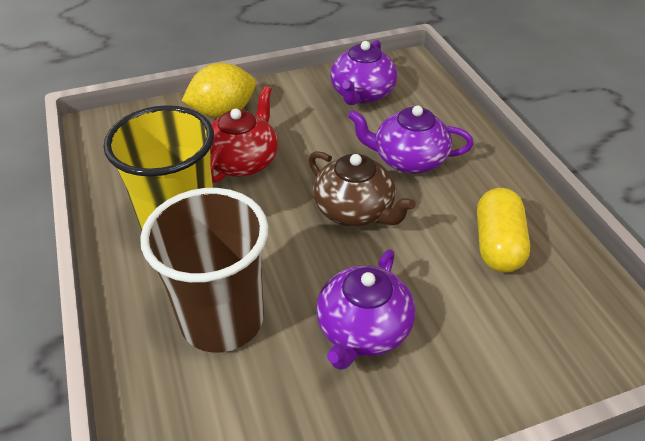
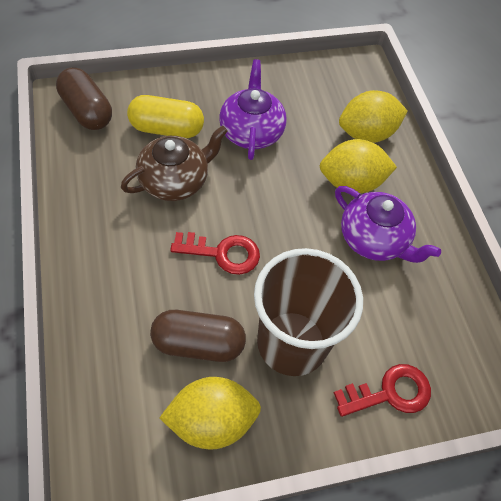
brown capsule: none = 0 -> [56,67,112,130] [150,310,246,362] = 2
purple teapot: [316,249,415,370] [330,40,398,105] [348,105,473,173] = 3 -> [219,59,287,160] [335,186,441,263] = 2
red key: none = 0 -> [170,232,260,275] [334,364,431,417] = 2
red teapot: [210,86,278,183] = 1 -> none = 0
yellow cup: [103,105,214,231] = 1 -> none = 0
yellow lemon: [182,63,256,118] = 1 -> [159,377,261,449] [320,139,397,194] [339,90,408,143] = 3

